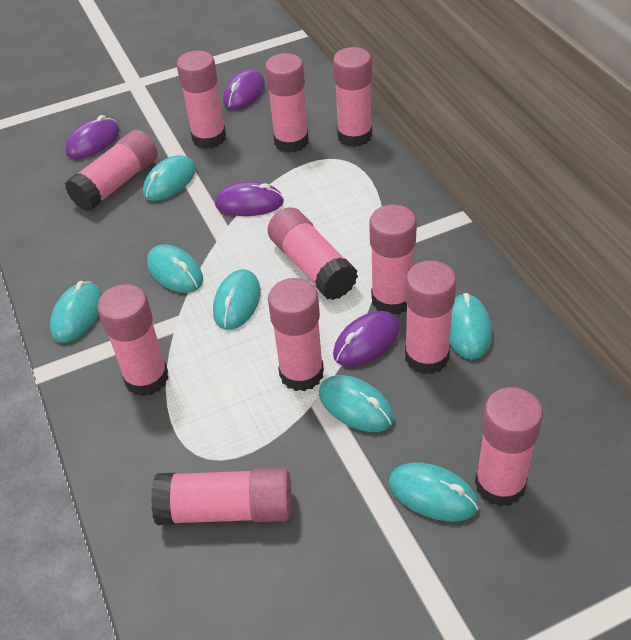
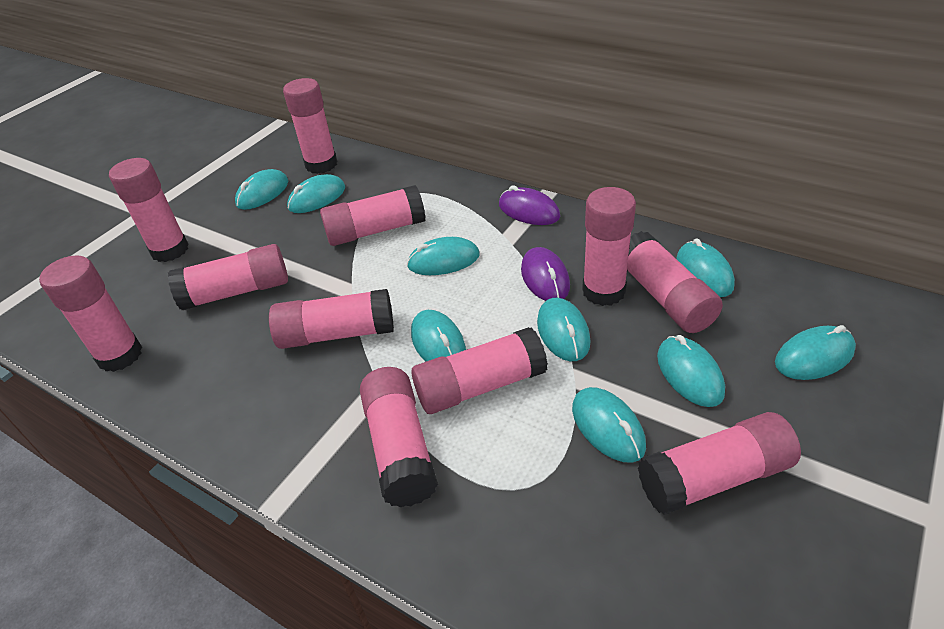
purple mouse: [65,115,120,159] [215,181,284,216] [223,69,265,110] [333,311,400,367] = 4 -> [499,185,560,225] [521,247,570,301] = 2
turquoise mouse: [50,281,102,343] [143,155,196,201] [147,244,203,293] [213,269,261,330] [319,375,394,432] [389,462,479,521] [449,293,492,359] = 7 -> [235,169,288,210] [287,174,345,213] [407,237,480,275] [411,310,466,361] [537,298,590,361] [572,387,646,463] [657,335,725,407] [676,239,735,297] [775,325,856,380] = 9

